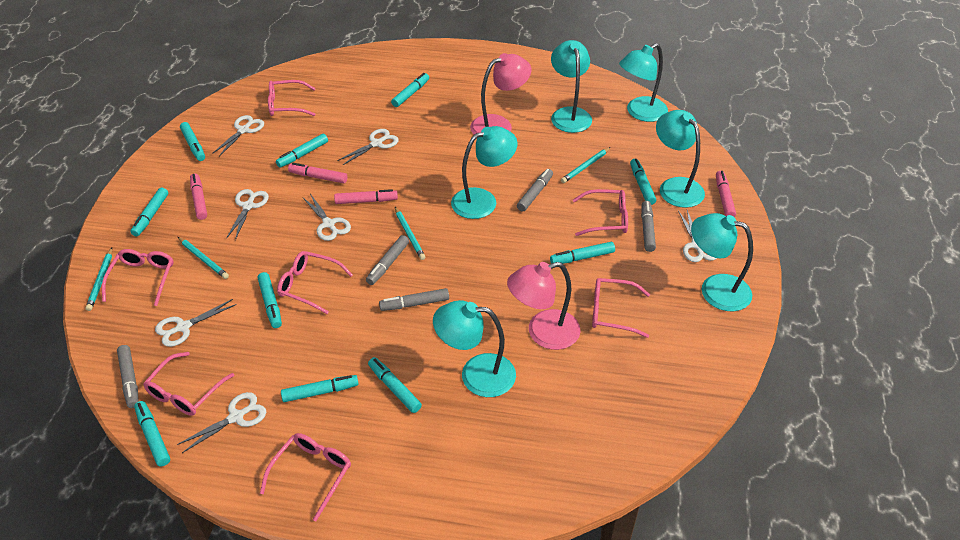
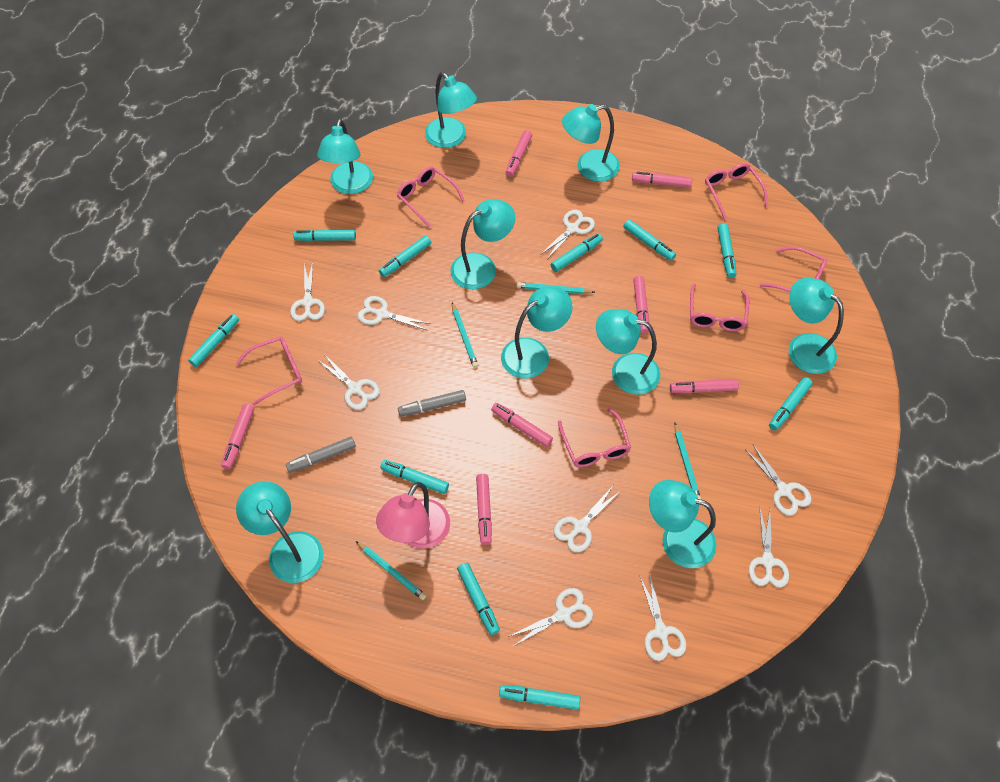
grey marker: [117,345,139,408] [366,235,409,285] [379,288,449,311] [517,169,553,212] [641,201,656,252] = 5 -> [286,437,356,473] [398,390,466,417] = 2
pink glasses: [102,249,174,306] [143,352,234,416] [260,433,351,521] [268,80,316,116] [277,251,353,314] [573,189,628,236] [592,278,650,338] = 7 -> [236,336,302,406] [397,166,465,227] [558,408,631,467] [690,284,749,331] [705,163,768,220] [760,246,827,292] = 6
pink lamp: [470,53,531,135] [507,262,580,350] = 2 -> [376,482,450,549] = 1
pink marker: [190,174,207,220] [288,163,347,183] [334,189,398,204] [716,171,736,217] = 4 -> [221,404,254,469] [476,474,492,545] [491,403,553,447] [505,130,532,177] [632,172,692,188] [633,276,649,334] [670,379,739,393] = 7
turquoise lamp: [433,300,516,397] [451,126,517,219] [551,40,592,133] [619,43,668,122] [656,110,705,208] [691,213,753,311] = 6 -> [236,481,323,583] [317,119,373,194] [425,72,477,148] [450,199,515,289] [501,286,572,379] [562,104,620,182] [596,309,660,395] [649,480,716,568] [789,278,844,374] = 9
white scissors: [155,299,237,347] [177,392,266,453] [212,115,264,156] [226,189,269,240] [302,194,351,241] [337,129,399,165] [678,210,717,262] = 7 -> [290,262,325,321] [317,354,380,410] [357,296,431,331] [508,588,593,646] [540,210,595,258] [554,486,621,552] [639,575,686,661] [745,445,811,516] [749,507,789,588] = 9

